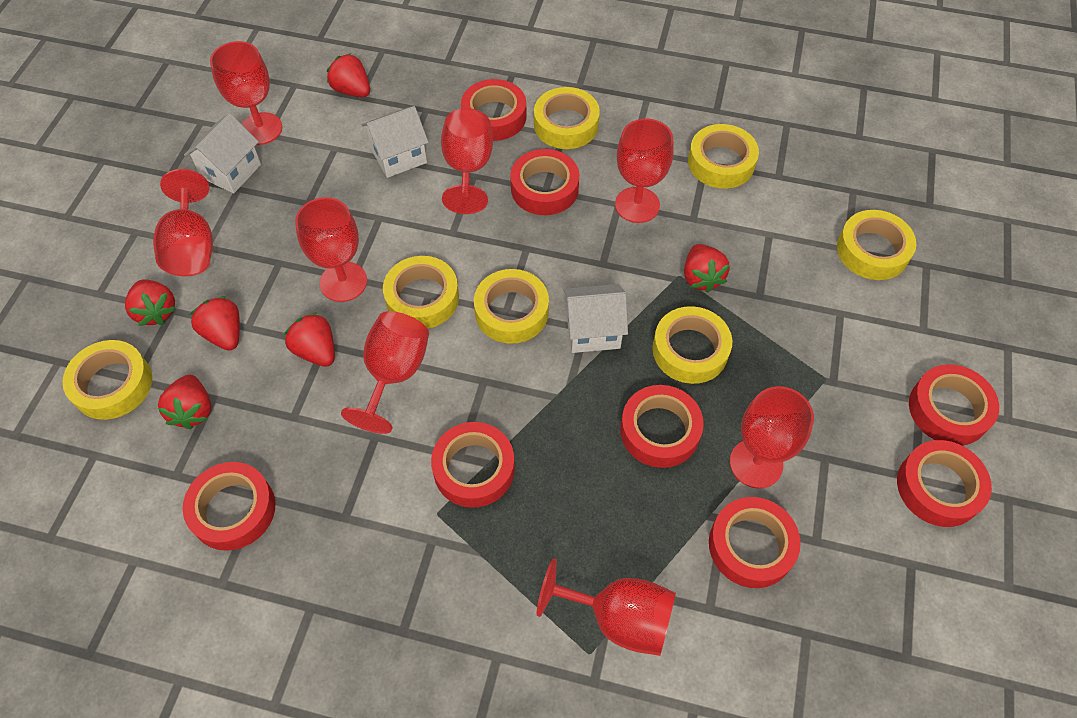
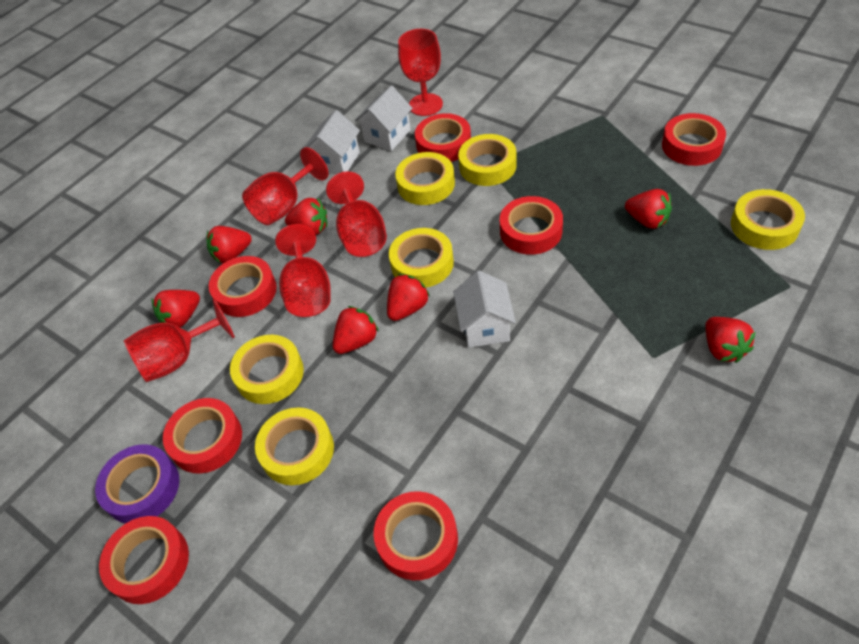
purple tape: none = 0 -> [95,444,179,524] = 1
red goblet: [153,169,213,276] [210,41,282,145] [295,197,367,302] [341,311,429,434] [441,108,493,214] [537,558,676,656] [615,118,674,223] [730,386,814,489] = 8 -> [124,299,235,382] [242,147,329,225] [275,224,331,317] [326,171,387,257] [398,29,443,116] = 5
red strawberry: [125,279,176,326] [158,375,211,429] [190,296,240,351] [284,312,335,367] [327,53,370,97] [684,244,730,293] = 6 -> [152,290,200,327] [206,226,252,263] [285,198,328,235] [333,306,379,354] [387,274,430,321] [625,189,672,229] [705,317,756,363] = 7
red tape: [183,462,275,551] [431,422,515,508] [461,79,527,141] [510,149,579,215] [620,385,704,468] [709,497,801,588] [897,440,992,527] [909,364,999,445] = 8 -> [99,516,189,604] [163,398,242,474] [209,256,277,317] [374,491,458,580] [415,113,471,162] [500,196,563,255] [662,113,726,166] = 7
yellow tape: [62,340,152,420] [383,256,459,329] [474,269,549,344] [534,87,600,149] [653,306,732,384] [688,124,759,189] [837,210,916,280] = 7 -> [230,335,304,404] [255,407,334,485] [389,228,454,288] [395,152,455,205] [458,134,517,186] [731,189,805,250] = 6

